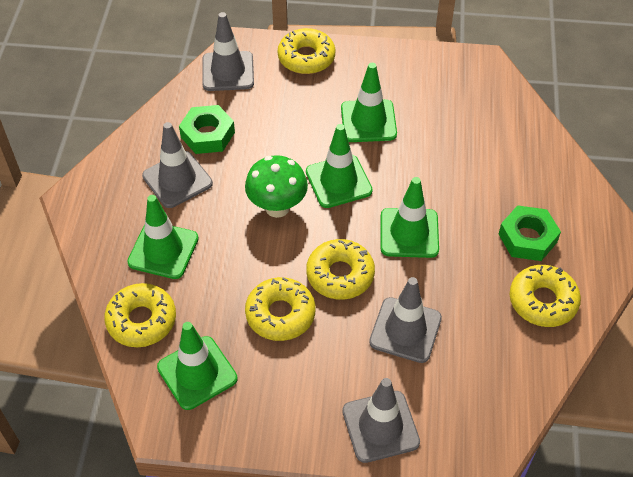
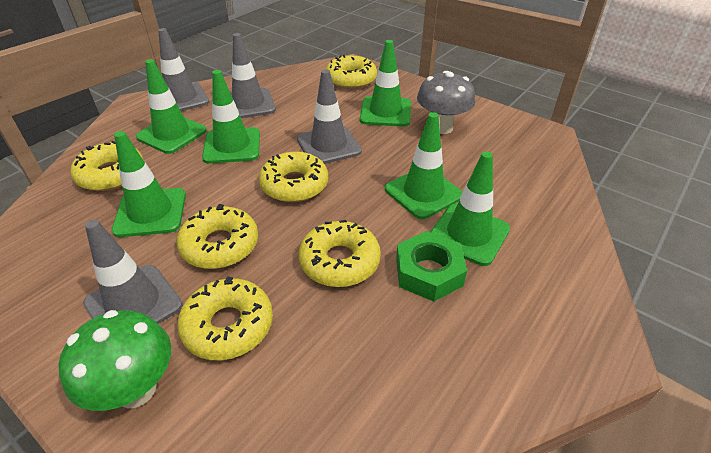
green nut: [179,105,235,154] [499,205,561,261] = 2 -> [396,231,467,301] = 1
green traffic cone: [127,195,199,279] [157,322,238,410] [306,124,373,208] [341,63,397,142] [381,177,439,258] = 5 -> [112,131,186,237] [136,59,207,154] [202,70,260,164] [360,40,411,127] [385,112,463,219] [430,151,510,266] = 6
grey mushroom: none = 0 -> [417,71,475,134] = 1
yellow donut: [104,283,176,347] [245,277,316,341] [278,28,336,74] [306,239,375,300] [510,265,581,327] = 5 -> [71,141,143,191] [177,204,258,269] [177,276,273,360] [259,152,328,202] [299,220,381,287] [326,55,377,89] = 6

